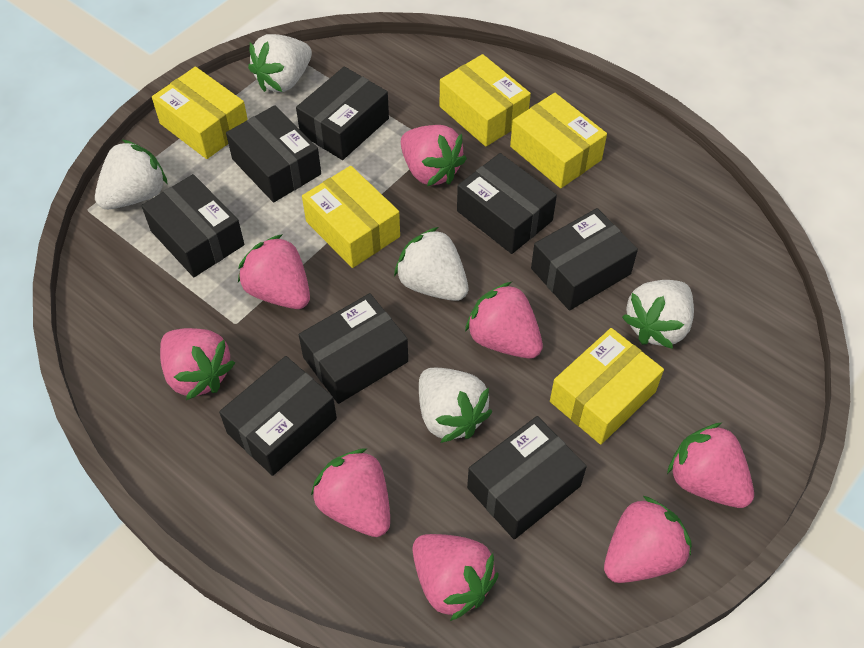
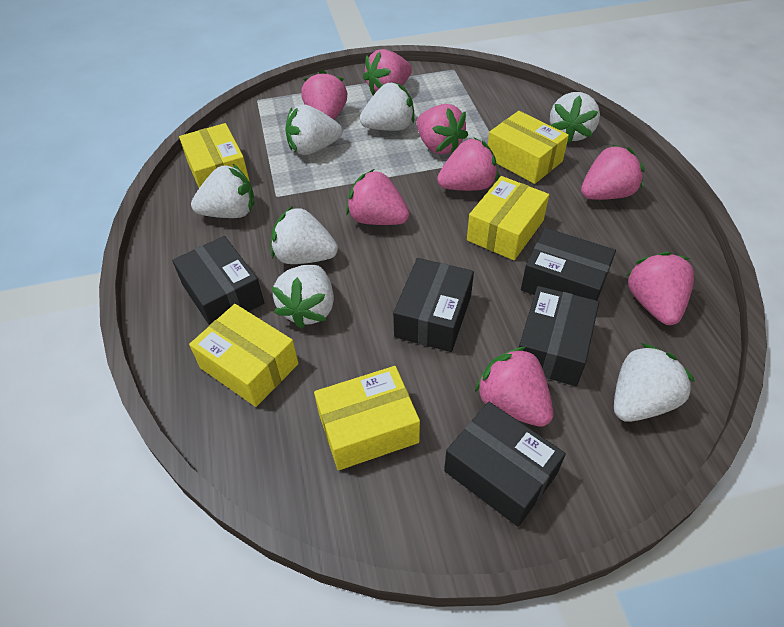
black box: [141,174,244,277] [219,356,337,476] [226,105,321,202] [296,67,389,160] [299,293,408,404] [457,153,557,254] [467,416,587,539] [531,208,638,311] = 8 -> [172,236,264,325] [393,258,474,352] [444,402,566,527] [519,286,599,386] [521,228,616,300] = 5
white strawberry: [95,139,168,209] [248,34,312,92] [394,227,468,301] [419,368,493,443] [622,280,694,349] = 5 -> [191,164,255,218] [271,206,338,264] [272,265,334,329] [285,104,342,155] [360,82,414,131] [550,92,600,144] [614,343,695,422] = 7

